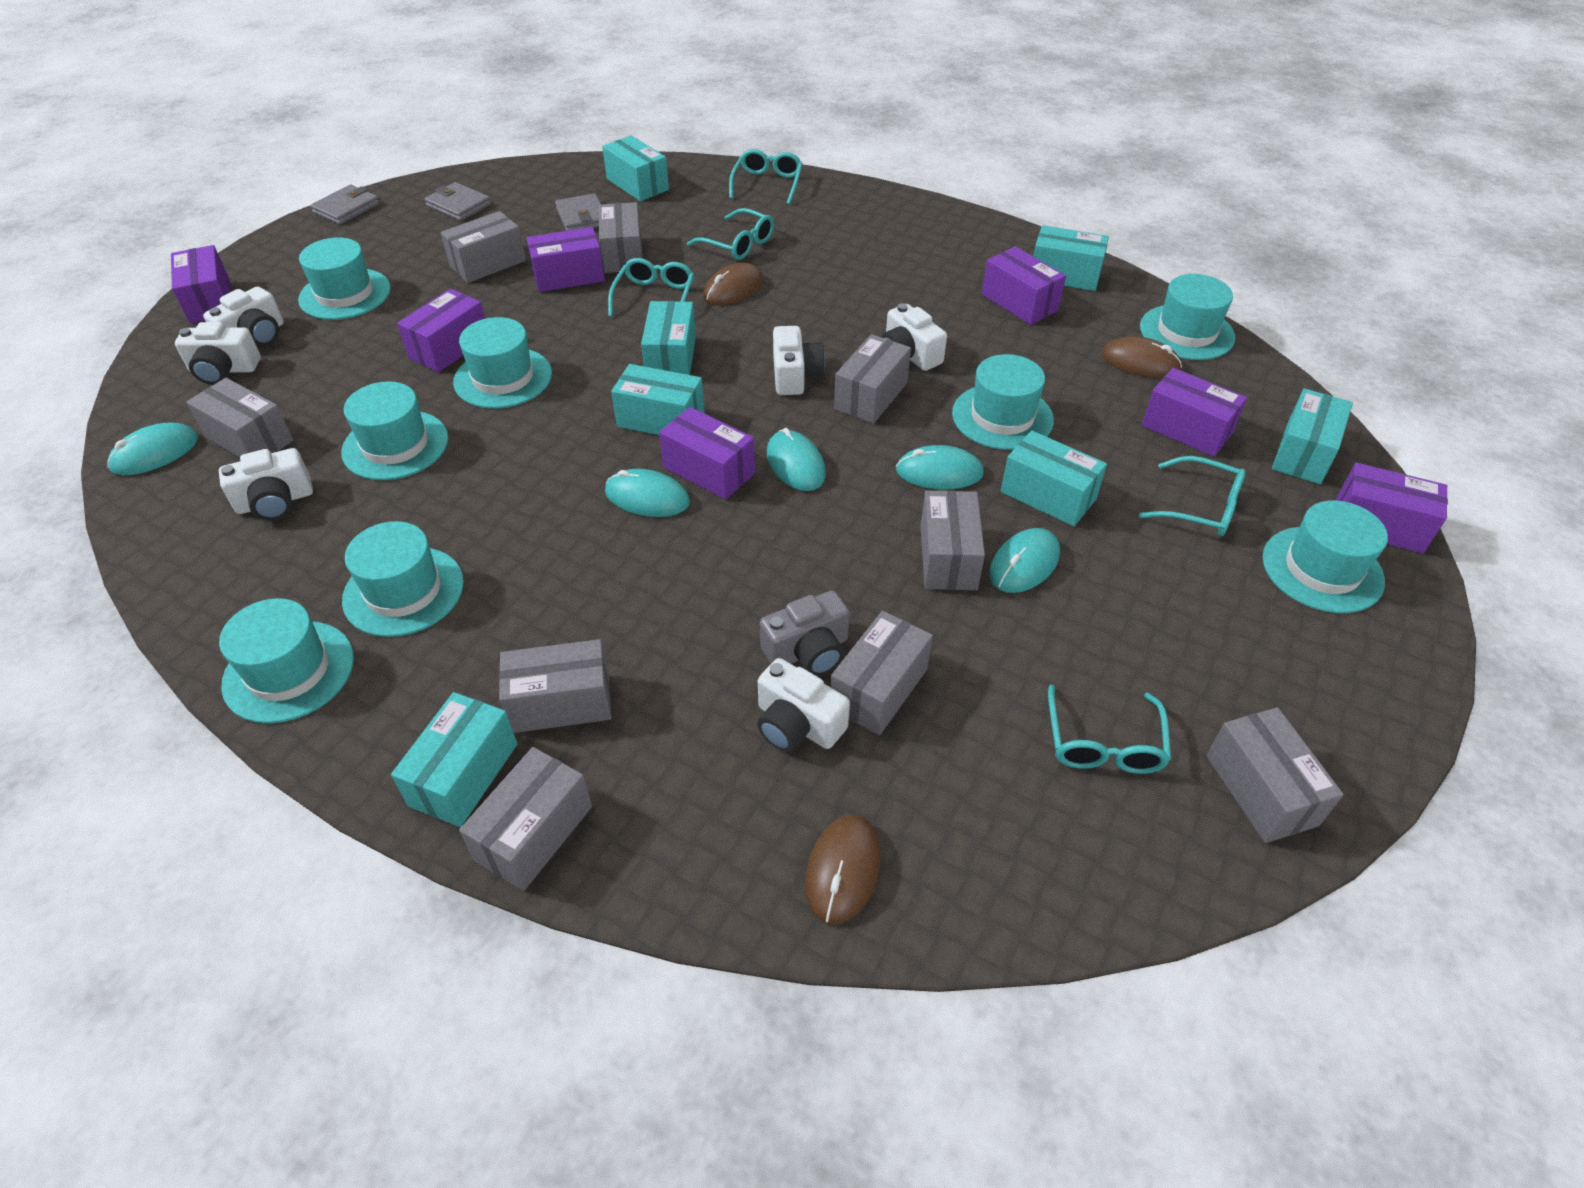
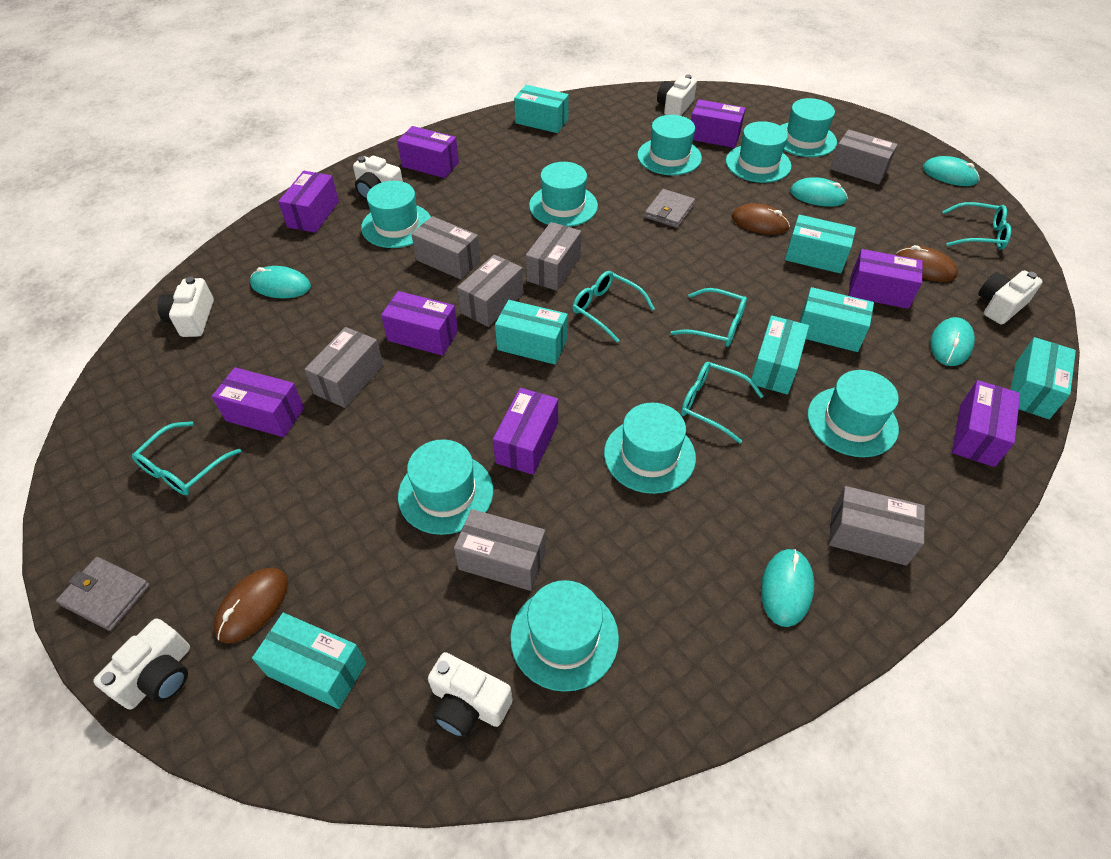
grey box: [186,378,293,457] [441,211,526,283] [459,747,592,891] [499,639,612,733] [599,202,643,273] [831,611,933,735] [834,334,911,424] [921,490,985,590] [1206,707,1344,843] = 9 -> [304,327,383,408] [411,216,481,280] [454,509,546,591] [457,255,524,327] [526,222,581,291] [829,486,925,566] [830,129,898,185] = 7
grey camera: [760,591,850,676] = 1 -> none = 0
grey wallet: [310,185,380,225] [424,182,491,221] [555,193,601,231] = 3 -> [56,557,150,631] [644,189,695,228] = 2
purple box: [171,245,231,323] [397,289,485,372] [526,227,605,292] [659,407,755,499] [982,246,1066,325] [1142,368,1247,457] [1336,463,1448,553] = 7 -> [212,367,304,437] [278,171,339,233] [381,291,458,356] [397,126,459,178] [493,388,558,475] [691,99,746,148] [849,249,923,309] [952,380,1020,467] = 8
turquoise hat: [219,598,354,723] [298,238,391,320] [341,381,448,480] [342,521,464,637] [453,317,552,408] [952,354,1054,450] [1140,274,1235,360] [1262,500,1388,613] = 8 -> [361,181,431,248] [398,439,493,535] [510,580,619,692] [529,162,598,227] [604,403,696,494] [637,115,702,175] [726,121,791,183] [780,98,837,157] [807,370,899,457] = 9

